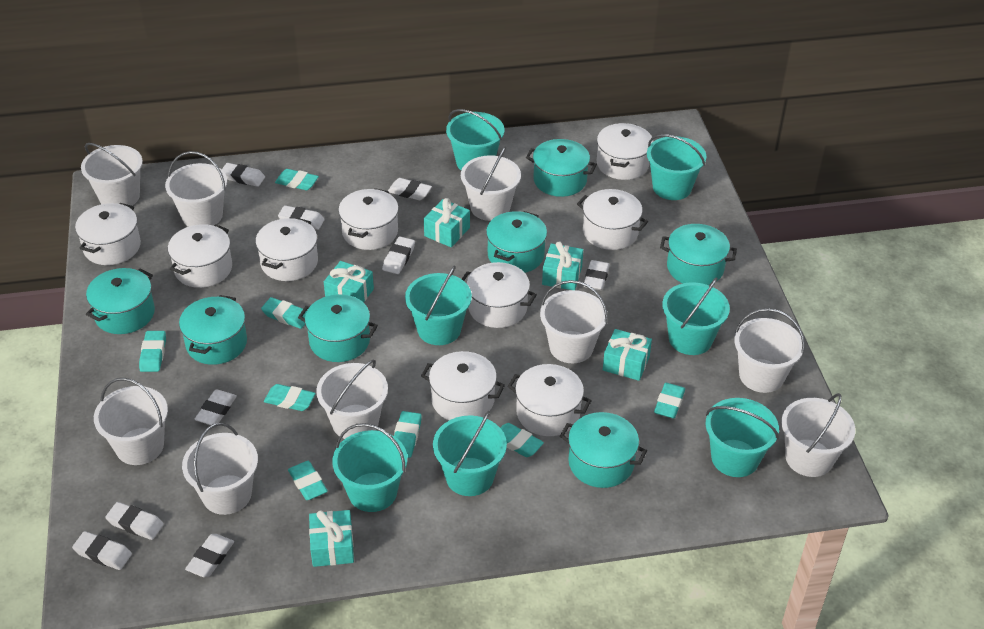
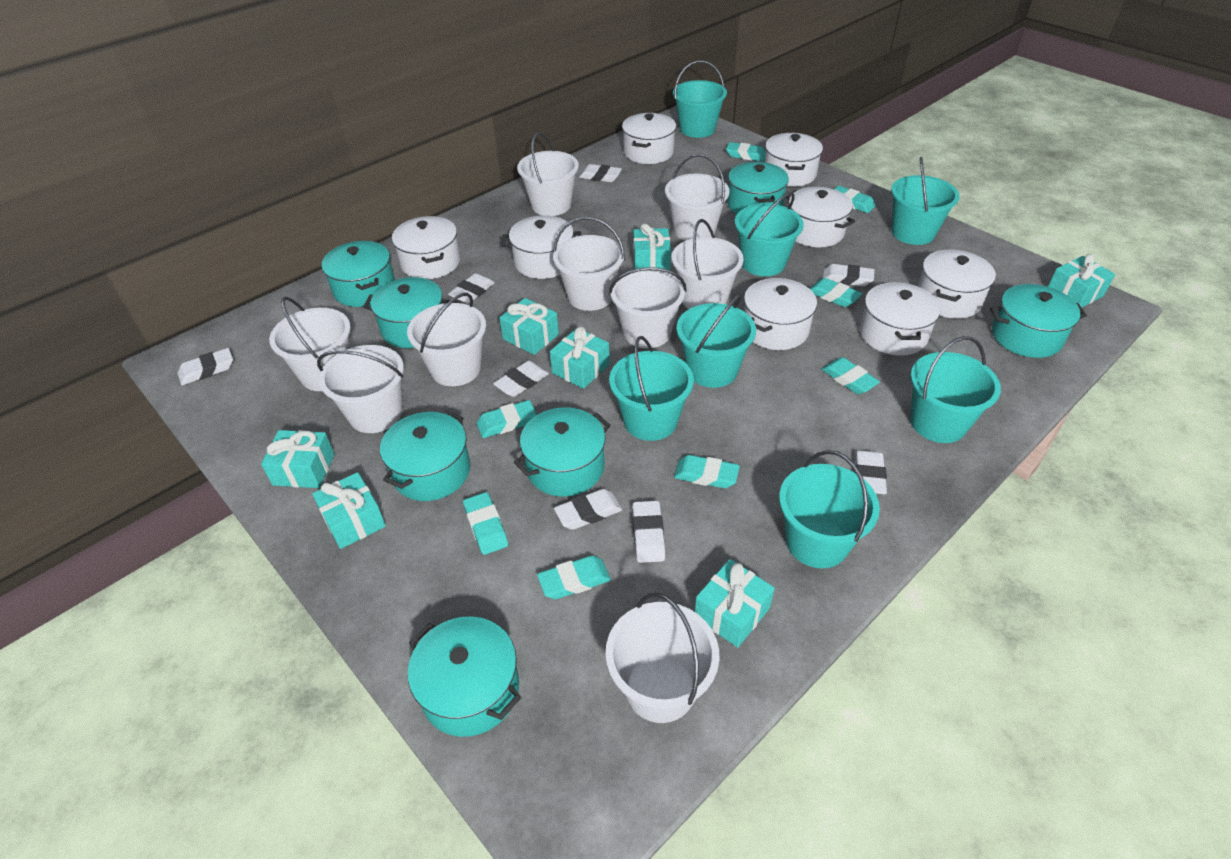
turquoise gift: [309,510,354,567] [324,261,374,303] [424,198,470,247] [542,242,583,290] [603,329,652,381] = 5 -> [261,430,335,488] [312,472,386,549] [499,298,559,355] [550,327,610,389] [633,224,671,270] [695,559,775,648] [1048,254,1115,308] = 7
white eraser: [72,531,132,570] [105,502,164,540] [185,534,234,577] [195,390,237,425] [222,163,265,187] [278,205,325,230] [382,236,415,274] [388,178,432,200] [584,260,610,290] = 9 -> [178,348,233,385] [448,273,495,304] [493,361,549,397] [554,489,622,530] [579,164,622,182] [632,501,665,563] [823,264,875,286] [854,450,887,494] = 8
white pot: [75,203,141,265] [168,224,232,288] [256,218,318,281] [338,188,399,250] [421,351,505,420] [462,262,537,328] [508,364,592,436] [577,189,648,250] [597,123,653,180] = 9 -> [392,216,460,279] [502,215,581,279] [622,113,676,164] [744,278,817,350] [765,133,823,187] [786,187,855,247] [860,282,940,356] [918,250,996,319] = 8

